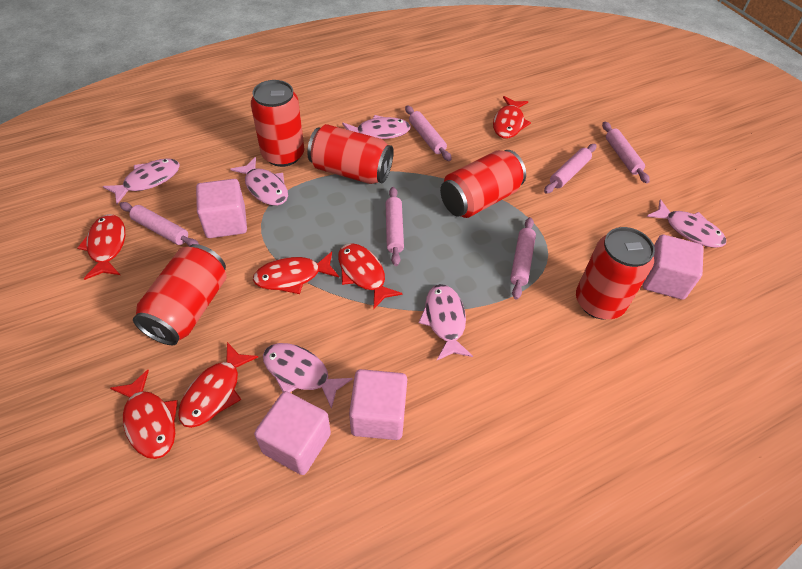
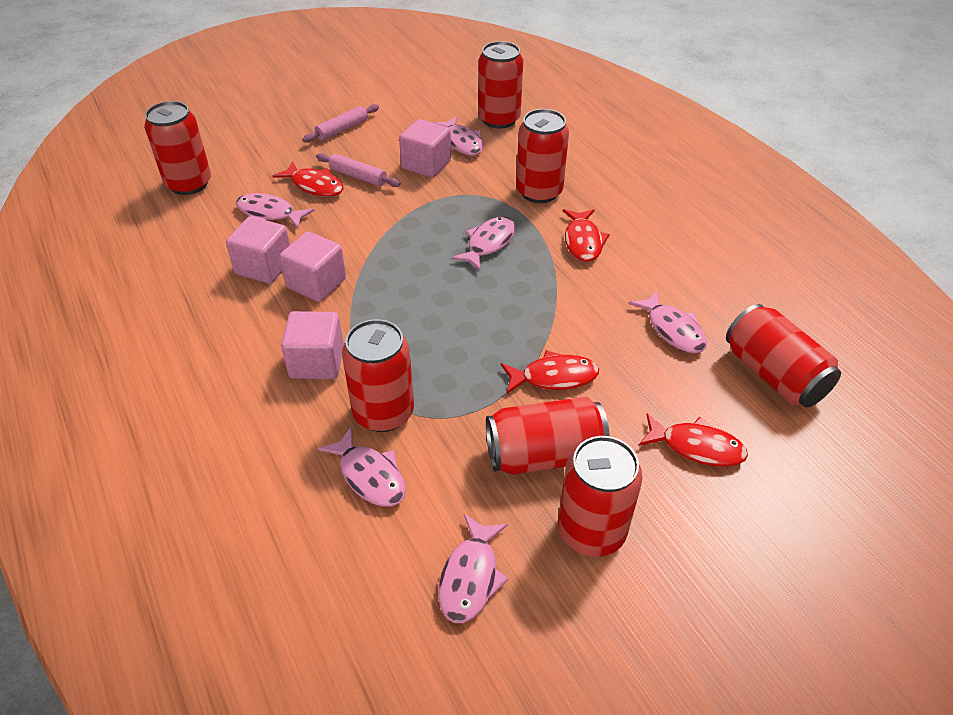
pink rolling pin: [119,202,199,246] [386,187,404,266] [405,105,452,161] [510,217,536,300] [544,144,596,194] [602,122,650,183] = 6 -> [302,104,379,143] [316,153,401,187] = 2
red can: [133,244,227,345] [251,80,304,167] [307,124,394,184] [440,150,526,218] [576,227,655,319] = 5 -> [144,101,211,195] [342,319,414,432] [478,41,523,129] [486,397,610,475] [516,109,569,203] [558,436,643,557] [726,304,841,407] = 7
red fish: [77,214,125,280] [110,370,178,459] [178,342,258,428] [253,251,339,294] [338,243,403,309] [493,96,531,139] = 6 -> [273,161,344,197] [501,350,599,394] [563,209,610,262] [638,413,748,467] = 4

